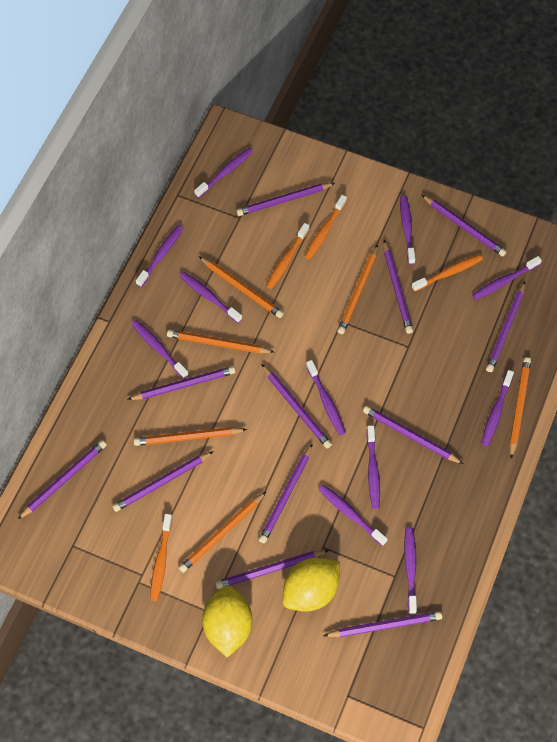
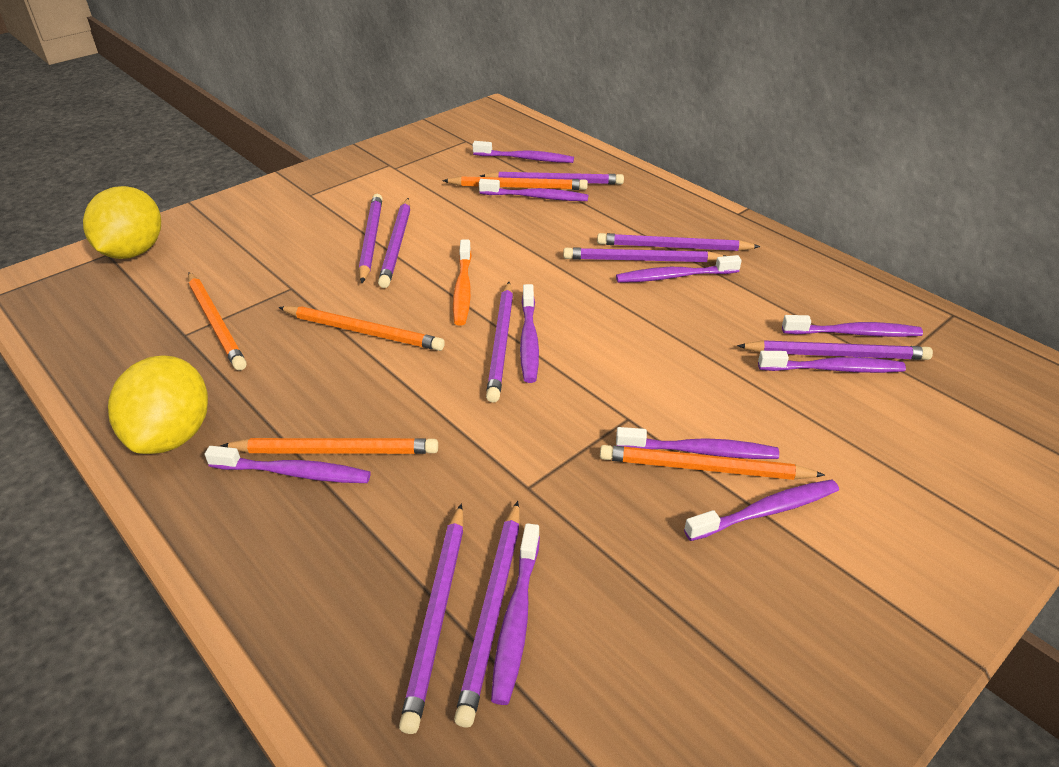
orange pencil: [134,427,247,446] [167,330,275,354] [178,492,266,573] [199,256,284,318] [337,244,378,334] [510,357,531,459] = 6 -> [188,272,247,370] [221,438,438,454] [278,306,445,351] [442,176,588,190] [600,445,825,480] = 5
orange toothbrush: [150,514,173,601] [266,223,310,289] [304,195,347,260] [411,254,483,292] = 4 -> [453,240,472,326] = 1
purple pencil: [17,440,107,520] [112,451,214,512] [127,366,236,400] [215,550,329,589] [236,183,335,216] [259,443,313,543] [261,364,332,448] [323,611,442,637] [363,406,463,464] [384,240,413,334] [422,195,507,257] [486,282,525,372] = 12 -> [359,194,383,283] [378,198,410,288] [399,504,464,734] [454,501,520,728] [480,171,624,185] [486,282,513,403] [563,247,725,262] [597,233,761,251] [737,340,933,360] = 9
purple toothbrush: [132,320,189,379] [136,225,183,287] [180,272,242,323] [194,148,253,198] [306,360,346,435] [318,485,388,546] [367,425,380,509] [400,196,415,265] [404,527,417,614] [472,256,542,300] [481,370,514,446] = 11 -> [205,446,371,483] [473,141,574,163] [479,179,588,201] [491,523,540,705] [520,284,539,383] [616,255,741,283] [616,427,779,459] [684,479,839,541] [758,351,906,373] [782,315,923,337] = 10

